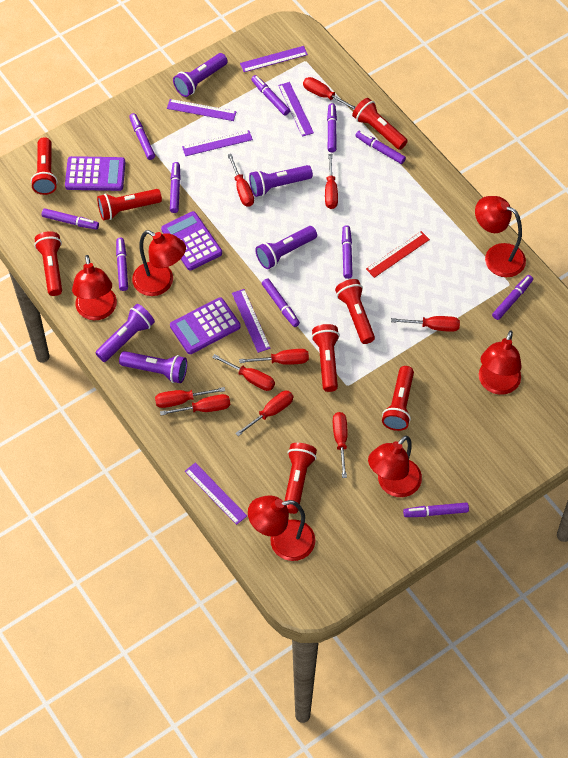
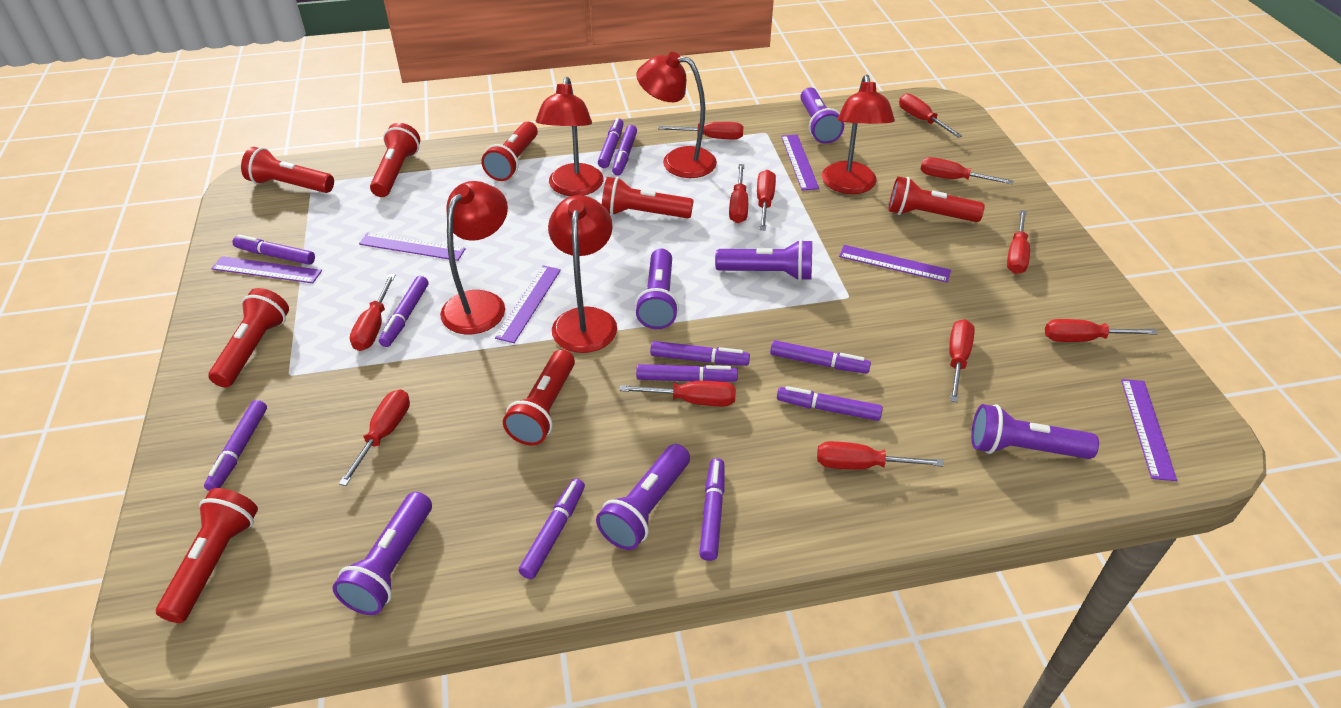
purple calculator: [65,156,125,191] [161,211,222,270] [170,297,241,354] = 3 -> none = 0
purple flashlight: [95,304,155,362] [119,351,187,383] [173,53,228,97] [249,165,313,197] [255,226,317,269] = 5 -> [332,492,432,615] [596,444,690,550] [635,249,679,329] [715,239,812,281] [800,87,844,144] [971,404,1099,459] = 6
red lamp: [72,255,117,320] [132,230,186,296] [248,495,315,561] [368,435,422,497] [475,196,526,277] [479,331,522,395] = 6 -> [440,181,508,334] [536,77,604,196] [548,195,617,353] [637,52,717,178] [822,75,895,194] = 5
red ruler: [366,231,430,278] = 1 -> none = 0
red screwdriver: [155,387,225,408] [160,394,230,416] [212,354,275,391] [228,154,254,207] [235,391,293,436] [239,349,309,365] [303,77,356,110] [325,154,338,209] [333,412,348,478] [391,316,460,332] = 10 -> [339,389,410,486] [350,274,396,351] [619,381,736,406] [658,122,743,139] [729,164,748,223] [757,170,776,231] [817,441,944,469] [899,93,962,138] [920,157,1013,184] [949,319,975,402] [1007,210,1030,274] [1045,319,1158,342] = 12

